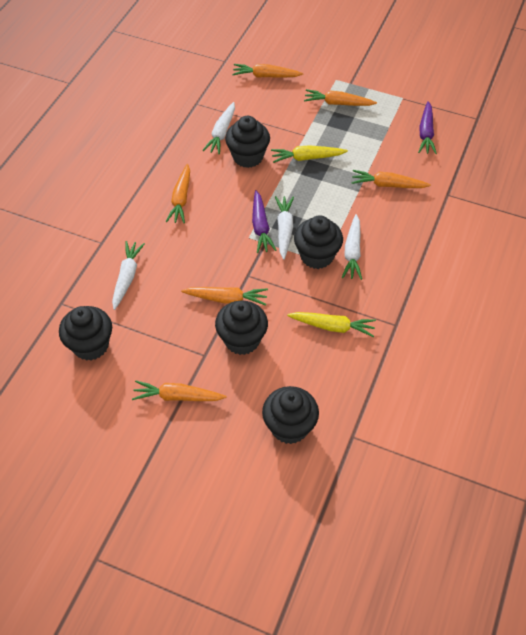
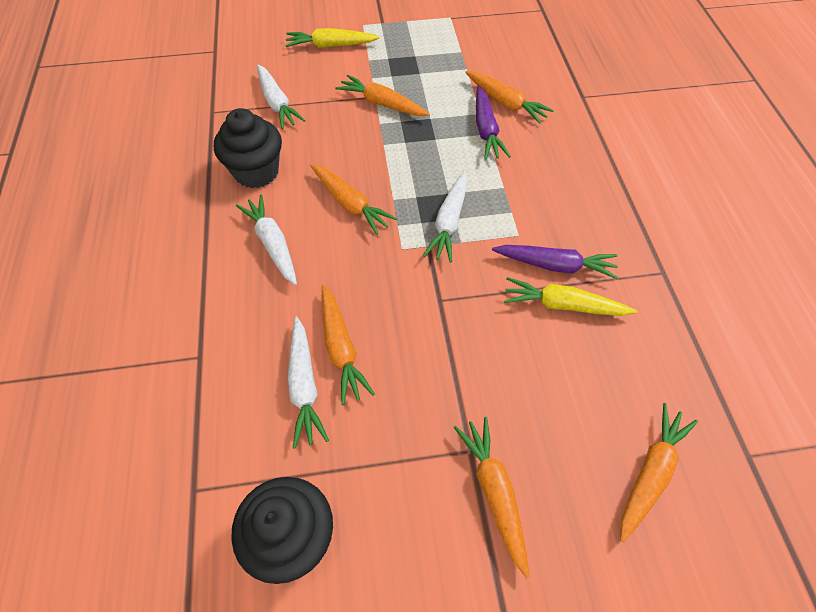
black cupcake: [59,306,112,361] [215,300,268,355] [225,116,270,168] [262,386,319,444] [294,215,343,269] = 5 -> [214,108,282,188] [231,477,333,584] = 2

